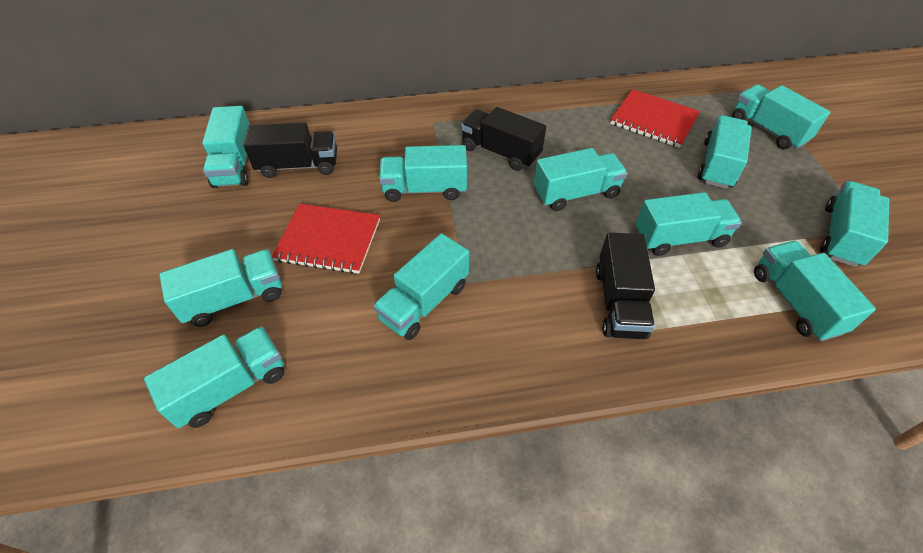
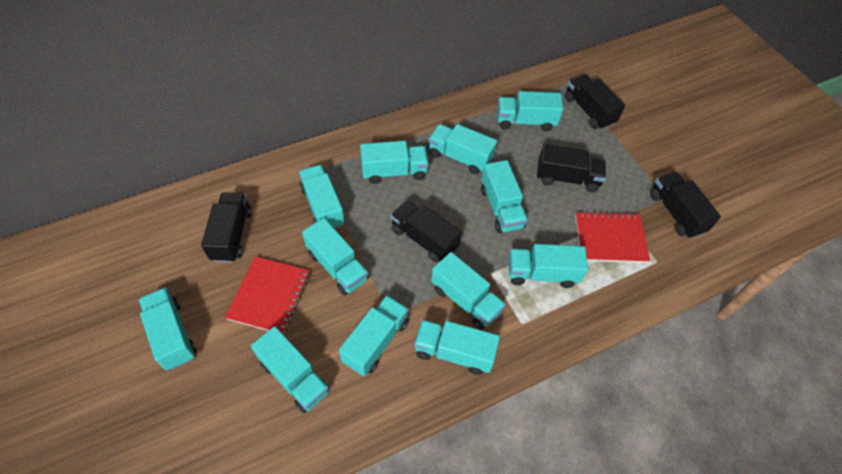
black truck: [243,123,337,178] [461,107,546,171] [596,233,655,339] = 3 -> [201,192,252,263] [391,200,462,262] [537,144,606,192] [565,74,625,130] [650,172,721,239] = 5
turquoise truck: [144,326,284,428] [159,249,282,327] [202,106,250,188] [373,233,469,340] [379,145,467,202] [533,148,627,211] [635,192,742,256] [698,115,752,189] [732,84,830,150] [754,241,876,342] [820,181,889,267] = 11 -> [139,287,197,370] [251,326,330,413] [299,165,345,229] [302,218,369,295] [339,295,409,376] [360,141,429,184] [414,320,500,375] [428,124,497,174] [431,252,506,330] [481,160,528,233] [497,91,563,131] [508,244,588,288] = 12

